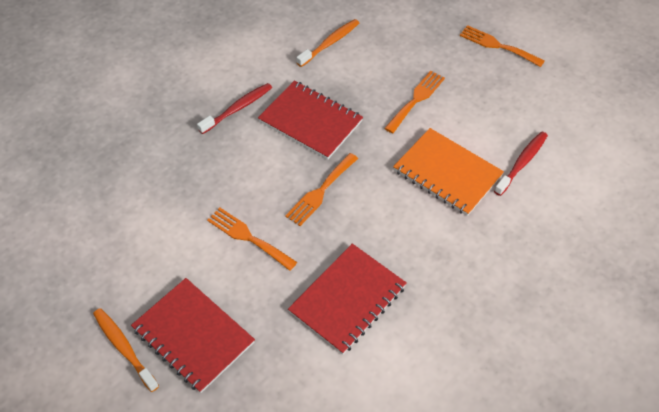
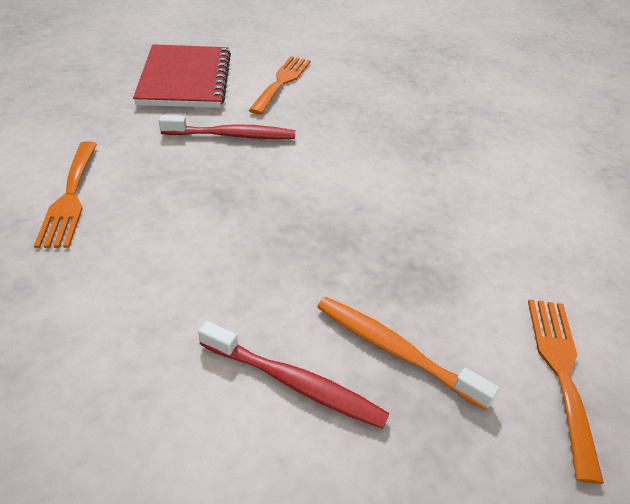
orange fork: [207,207,297,271] [285,153,358,226] [384,71,445,133] [460,25,544,67] = 4 -> [34,141,97,248] [249,56,311,115] [528,299,604,484] = 3
orange notebook: [393,128,504,216] = 1 -> none = 0
orange toothbrush: [93,308,159,392] [297,19,359,67] = 2 -> [317,297,499,410] = 1
red notebook: [131,278,255,393] [258,81,363,160] [288,244,406,355] = 3 -> [133,44,231,108] = 1

